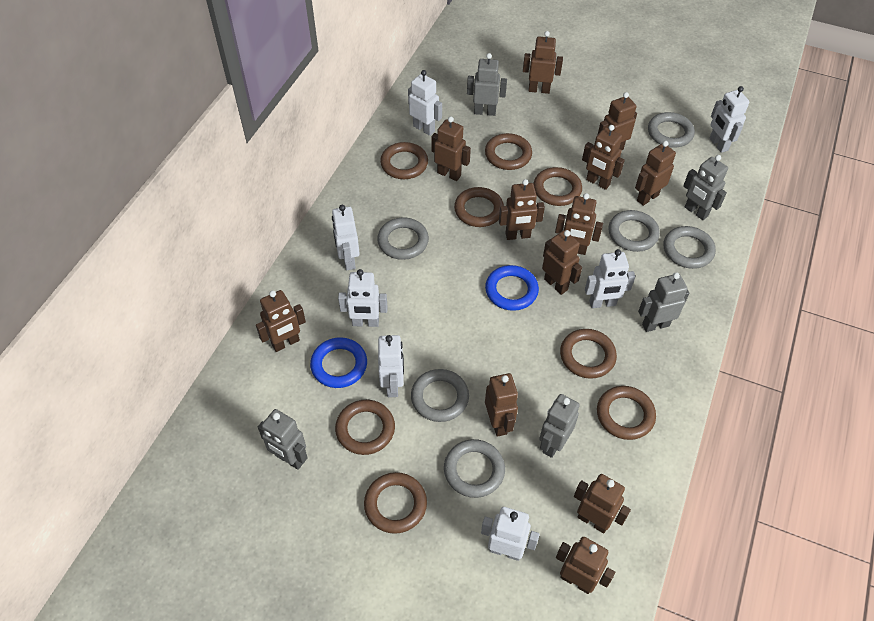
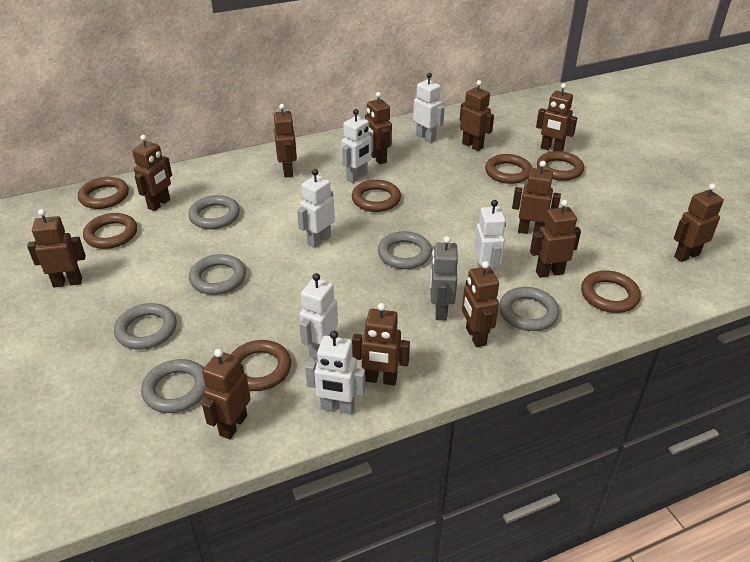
blue ring: [310,337,367,388] [485,265,539,311] = 2 -> none = 0
brown ring: [335,400,395,455] [364,472,427,534] [380,142,428,179] [454,187,504,227] [485,133,532,170] [533,167,582,206] [560,329,617,379] [597,386,656,440] = 8 -> [78,177,129,209] [83,213,137,249] [231,340,291,391] [352,180,401,212] [485,154,532,184] [537,151,584,181] [581,270,641,313] = 7
grey robot: [258,409,308,470] [467,53,507,116] [539,394,580,458] [638,272,689,332] [683,155,728,220] = 5 -> [430,236,458,320] = 1
white robot: [332,205,360,270] [338,269,388,327] [378,335,404,397] [408,70,442,136] [481,507,540,561] [585,249,635,308] [710,86,749,153] = 7 -> [297,169,335,248] [299,273,338,360] [305,331,365,414] [341,109,373,183] [413,73,445,143] [474,200,506,272] = 6

